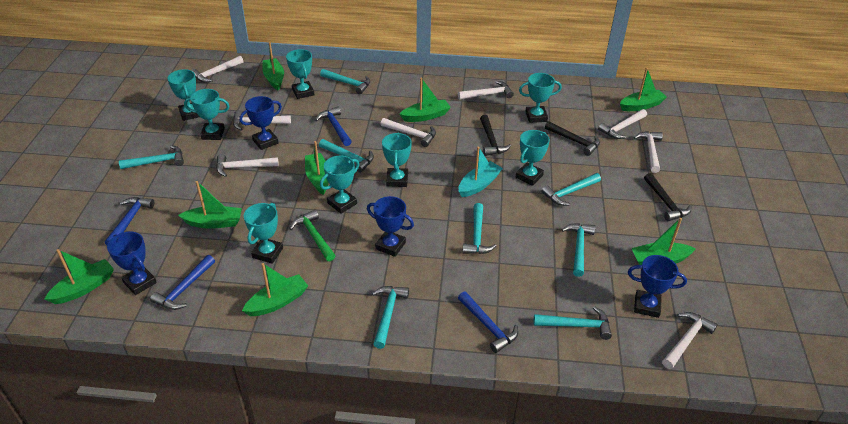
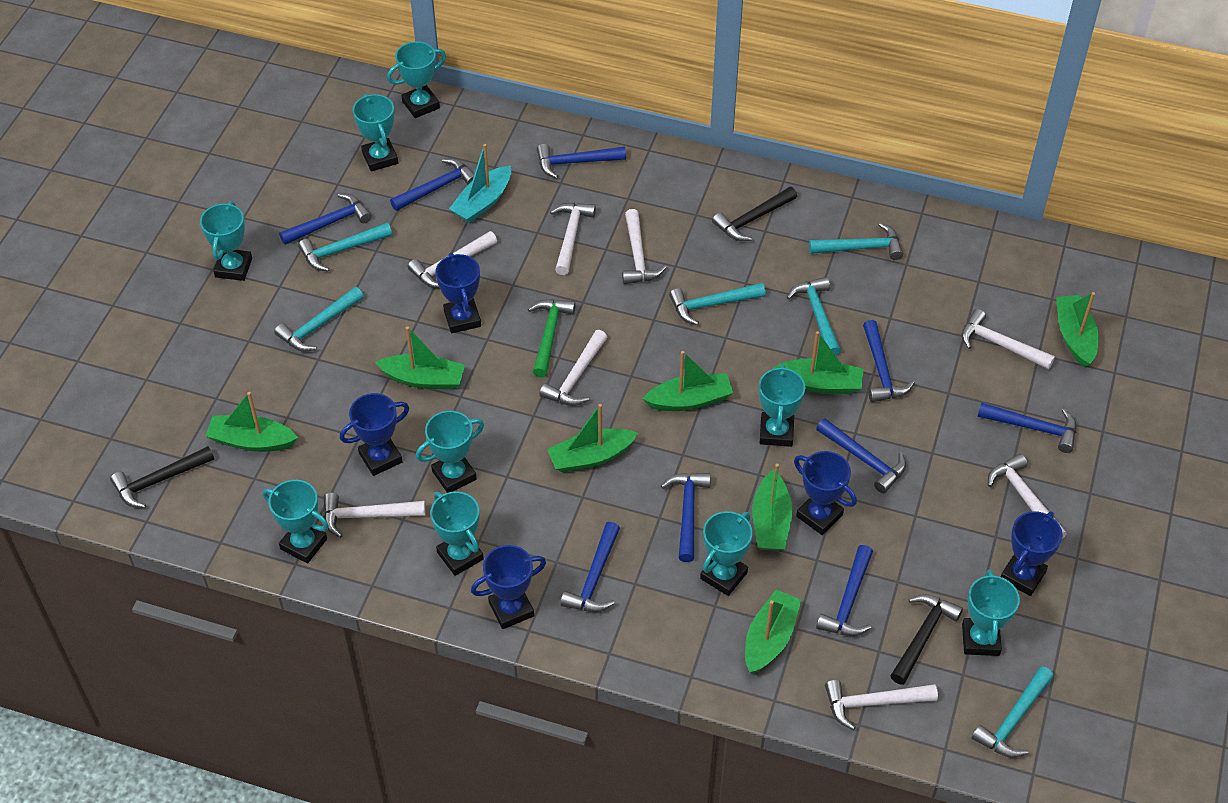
blue hammer: [105,197,154,245] [150,255,215,310] [315,107,352,146] [458,291,518,353] = 4 -> [279,193,372,245] [390,158,475,211] [537,144,626,179] [560,522,620,612] [661,473,711,562] [816,418,906,494] [816,545,873,636] [863,320,914,402] [978,402,1076,453] = 9
blue trophy: [107,232,157,295] [239,96,282,150] [367,196,414,257] [628,255,687,318] = 4 -> [340,393,409,476] [436,252,481,333] [471,545,546,629] [794,451,857,535] [1001,511,1063,596] = 5
turquoise hammer: [119,145,184,169] [319,139,374,173] [320,69,370,94] [372,286,409,349] [462,203,496,254] [534,306,612,340] [541,173,601,206] [562,223,595,277] = 8 -> [274,287,364,352] [298,223,392,272] [669,283,766,325] [787,277,841,356] [809,223,903,260] [972,666,1054,758] = 6
turquoise trophy: [167,69,199,121] [184,89,229,140] [244,203,283,264] [286,49,314,99] [320,156,359,214] [382,133,412,187] [516,130,550,186] [519,73,562,123] = 8 -> [200,201,252,281] [263,480,329,563] [353,94,398,171] [387,42,446,118] [416,411,484,493] [430,491,484,576] [700,511,753,596] [759,364,805,447] [962,569,1020,656] = 9

